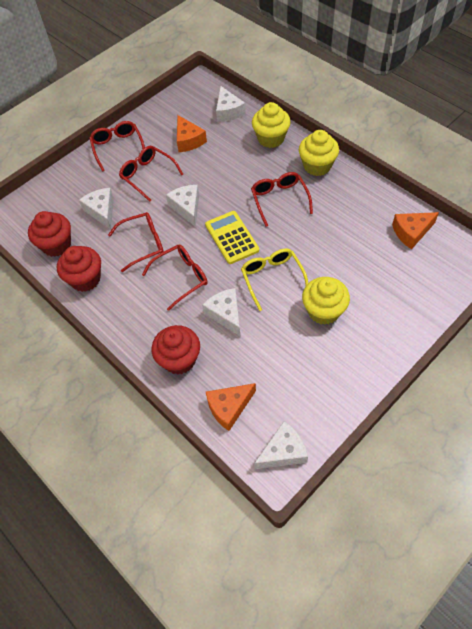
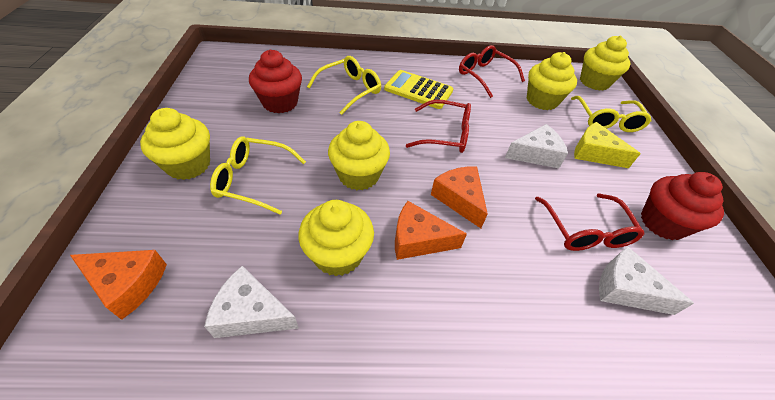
red cupcake: [28,211,71,257] [57,246,101,292] [151,325,200,375] = 3 -> [249,50,302,113] [641,172,724,240] = 2
red glasses: [89,121,145,171] [108,212,164,272] [119,146,183,202] [142,244,208,311] [251,172,313,227] = 5 -> [406,100,471,153] [459,45,525,98] [535,193,645,251] = 3
white cheese: [79,188,114,229] [166,185,199,227] [202,288,241,337] [216,86,246,122] [254,421,308,469] = 5 -> [204,266,299,338] [505,124,568,168] [599,246,694,315] = 3
yellow cheese: none = 0 -> [574,122,641,168] = 1
yellow cupcake: [252,102,291,148] [299,130,339,176] [302,277,350,325] = 3 -> [140,108,210,180] [298,200,374,276] [328,121,390,190] [527,52,577,110] [580,36,631,91] = 5
yellow glasses: [241,248,308,311] = 1 -> [210,136,306,215] [307,56,381,115] [571,96,652,132] = 3

